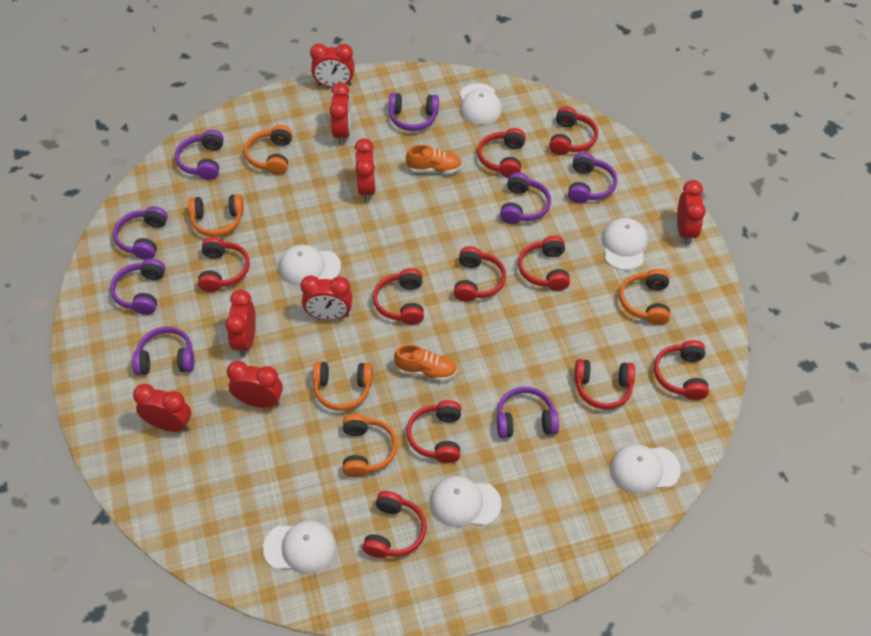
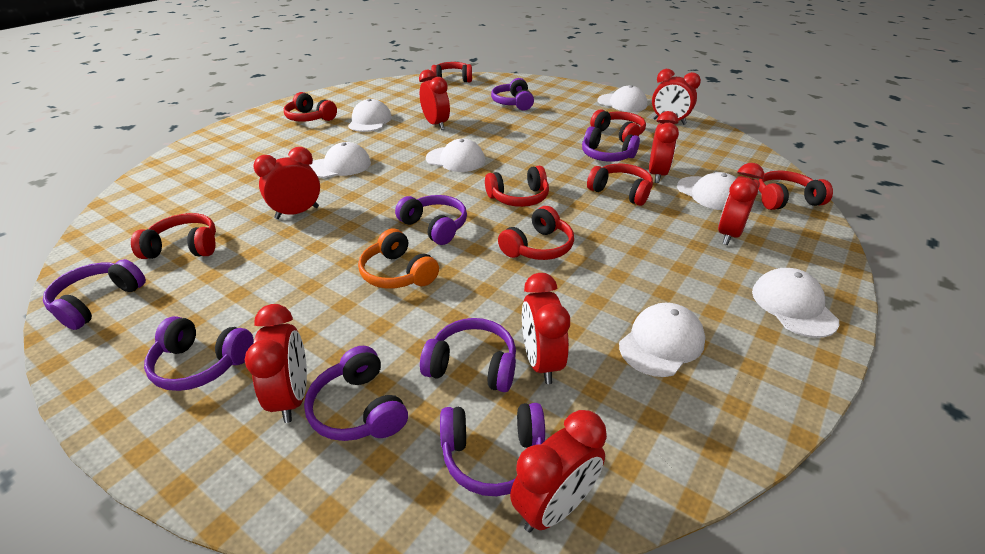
orange headphones: [188,194,244,237] [244,125,292,175] [313,362,373,411] [343,414,398,478] [619,269,670,325] = 5 -> [358,229,439,289] = 1
orange shoe: [394,344,457,382] [406,145,462,174] = 2 -> none = 0
red headphones: [198,237,250,292] [362,491,427,558] [373,268,424,325] [406,400,461,463] [454,246,506,302] [478,128,526,178] [518,236,570,291] [549,106,598,155] [574,359,635,409] [654,340,709,400] = 10 -> [131,213,216,259] [284,92,337,122] [431,62,472,82] [485,166,549,207] [498,206,574,260] [587,164,653,206] [590,109,646,142] [759,171,833,210] = 8
white cap: [263,521,336,574] [279,245,341,286] [430,476,501,527] [460,83,502,125] [602,218,648,270] [610,444,681,494] = 6 -> [309,142,371,178] [348,99,392,132] [426,139,485,172] [598,85,647,112] [619,303,705,377] [677,172,736,210] [752,268,839,338] = 7

